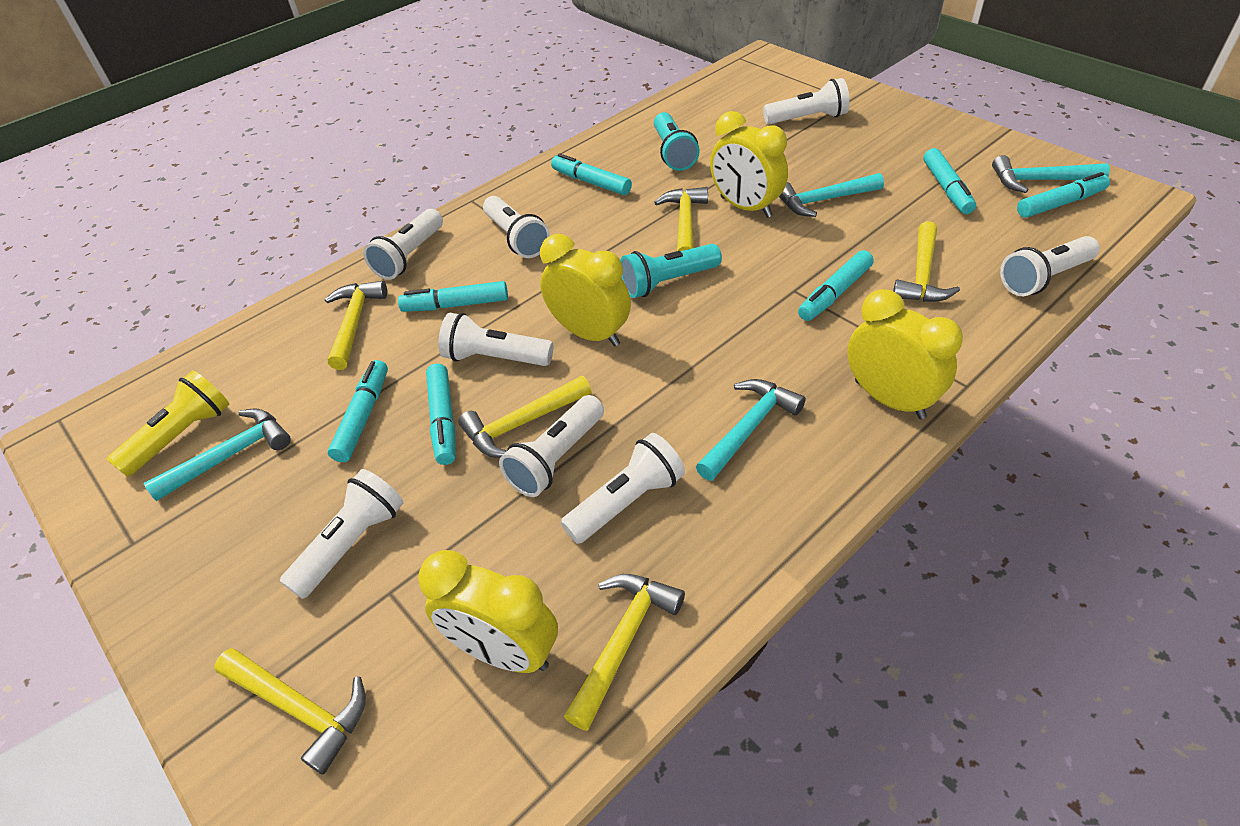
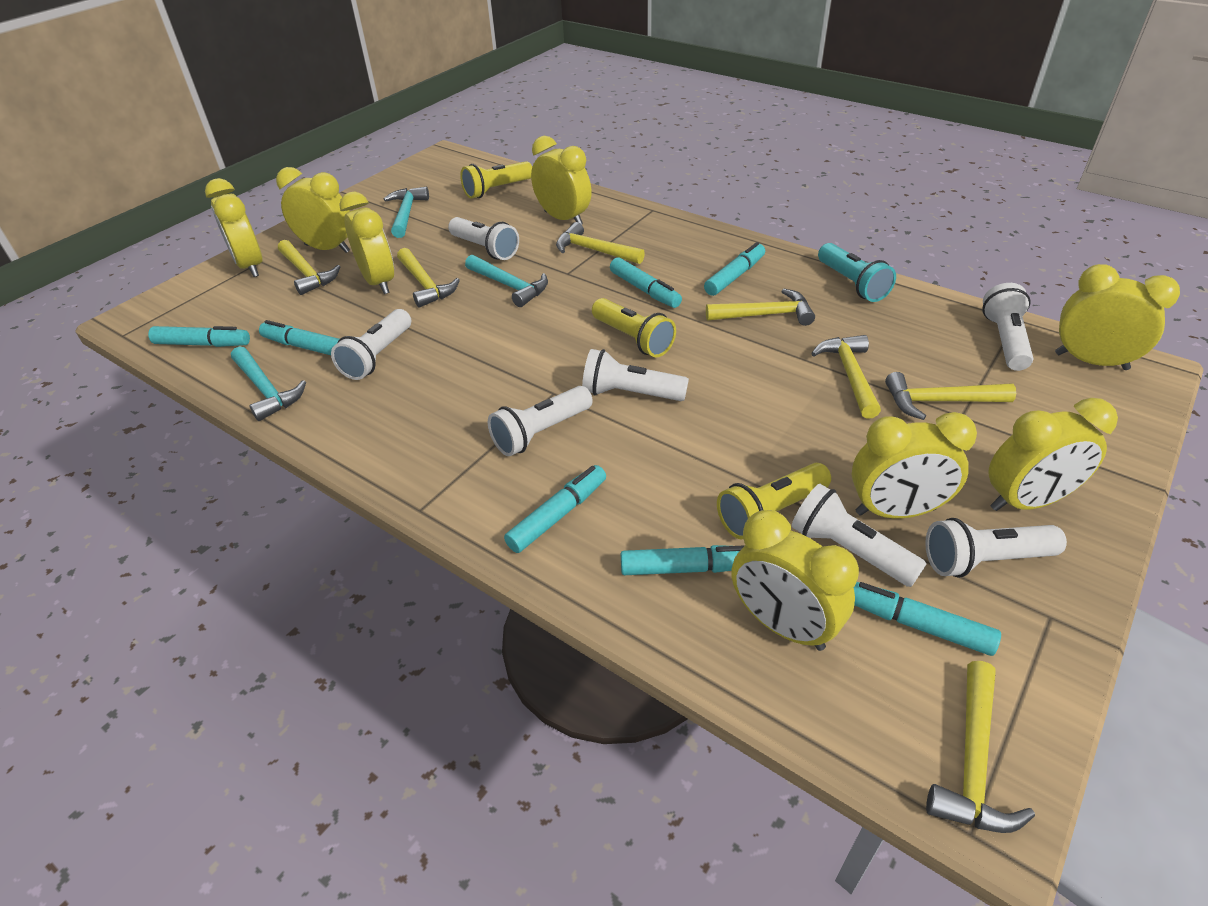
turquoise flashlight: [620,244,722,298] [654,112,700,171] = 2 -> [818,243,896,302] = 1
turquoise hammer: [144,408,291,501] [696,379,806,481] [779,173,884,217] [992,155,1110,193] = 4 -> [231,346,306,421] [384,187,429,238] [465,255,548,307] = 3
white flashlight: [280,469,404,599] [363,209,443,280] [439,313,553,366] [483,196,550,258] [499,395,604,497] [561,433,685,544] [763,78,850,124] [1000,236,1100,296] = 8 -> [331,309,411,380] [448,217,519,260] [488,386,593,456] [582,349,689,401] [792,484,926,587] [925,518,1067,578] [982,283,1033,371] = 7
yellow clock: [418,550,558,673] [540,234,631,346] [710,111,788,218] [847,289,963,419] = 4 -> [205,178,262,277] [276,167,350,253] [339,192,394,294] [531,136,592,225] [731,510,859,651] [852,412,977,519] [988,398,1118,511] [1055,264,1180,370] = 8
yellow flashlight: [107,371,229,477] = 1 -> [460,161,532,199] [592,298,676,357] [717,463,831,539] = 3
yellow hammer: [214,648,366,775] [325,281,387,370] [458,376,591,458] [564,574,685,731] [654,187,708,251] [893,221,960,302] = 6 -> [278,240,340,295] [397,248,460,308] [556,222,645,264] [706,288,815,326] [811,335,881,419] [885,372,1016,420] [926,661,1035,833] = 7

